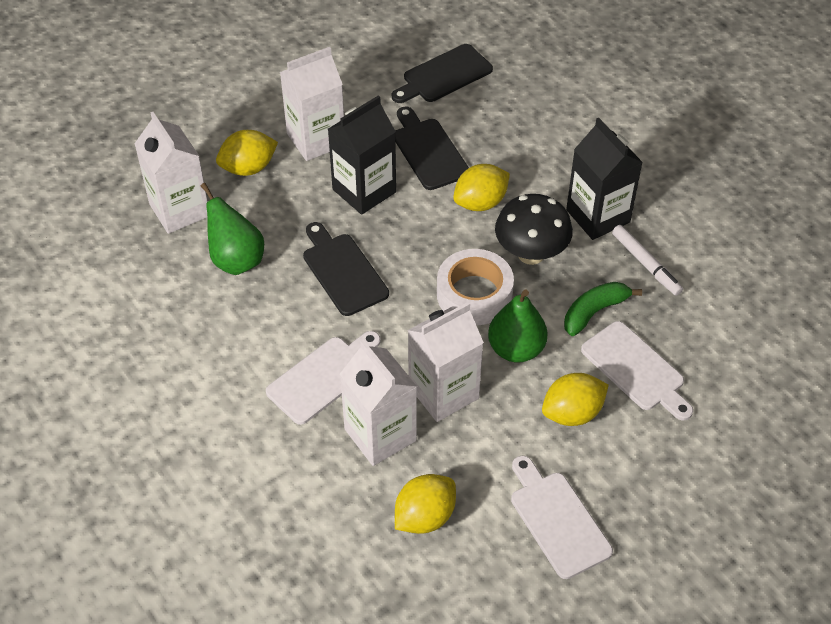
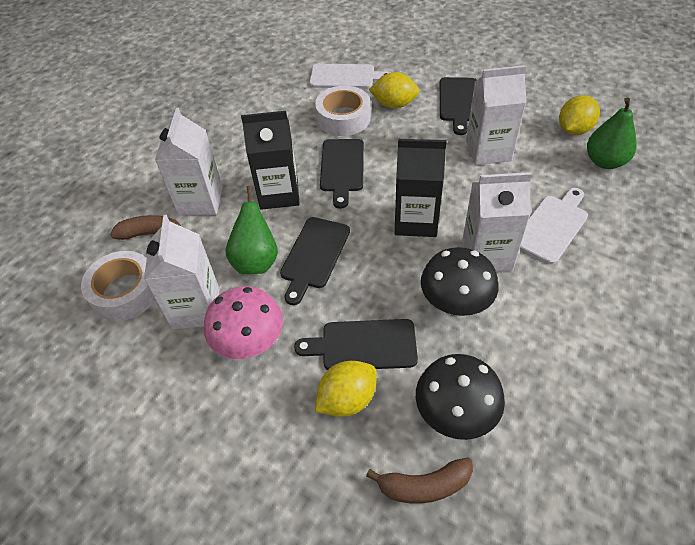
black cutting board: [303,222,389,316] [392,44,493,103] [395,106,469,190] = 3 -> [280,217,350,305] [294,319,418,370] [320,139,364,209] [440,77,477,135] = 4
black mushroom: [495,194,573,265] = 1 -> [416,354,505,440] [421,247,499,316] = 2
brown banana: none = 0 -> [110,215,181,240] [366,458,473,504] = 2
green banana: [564,282,642,336] = 1 -> none = 0
pink mushroom: none = 0 -> [204,286,283,359] = 1
white cutting board: [266,331,381,425] [511,456,613,579] [581,321,693,421] = 3 -> [309,64,391,89] [519,188,588,264] = 2
white marker: [612,225,683,296] = 1 -> none = 0
white tape: [437,249,514,325] = 1 -> [81,251,155,321] [315,86,371,136] = 2
yellow lemon: [216,130,278,176] [395,474,456,534] [453,164,510,211] [542,373,609,426] = 4 -> [315,361,377,417] [369,72,419,108] [559,95,600,135] = 3

